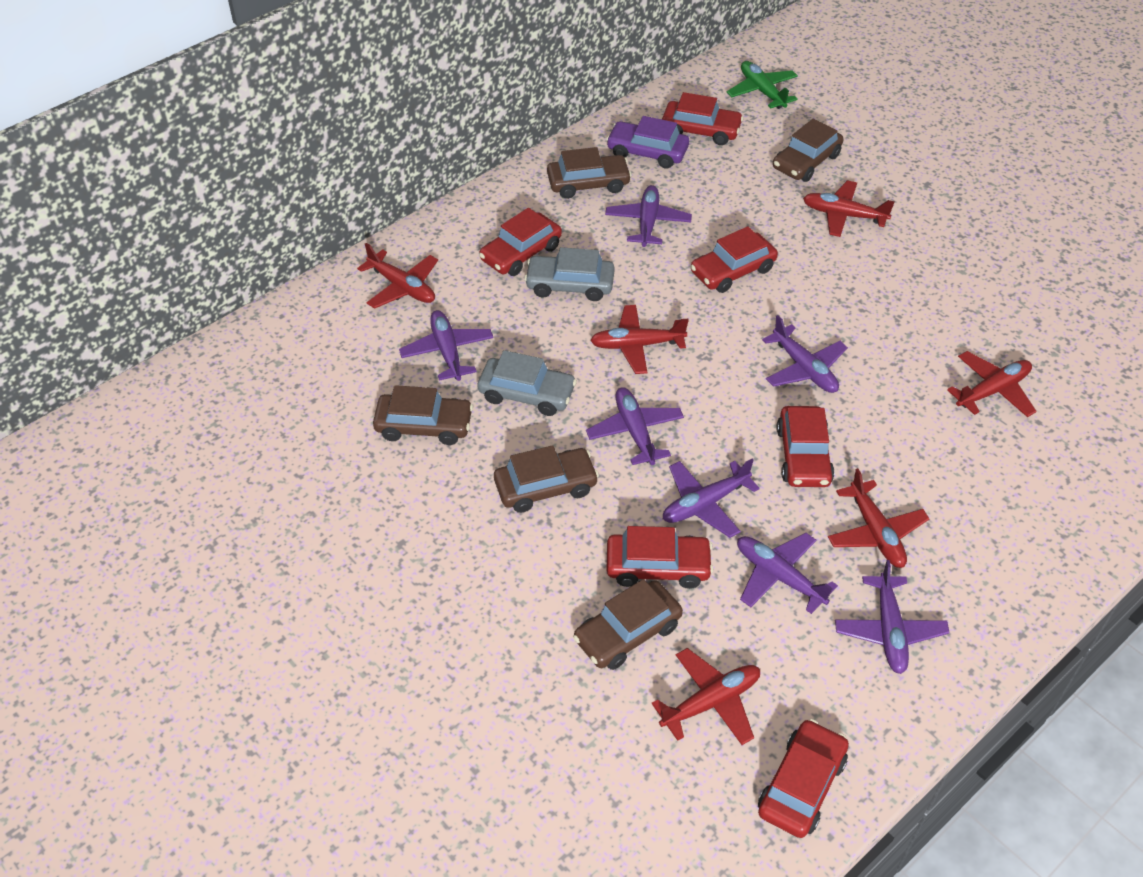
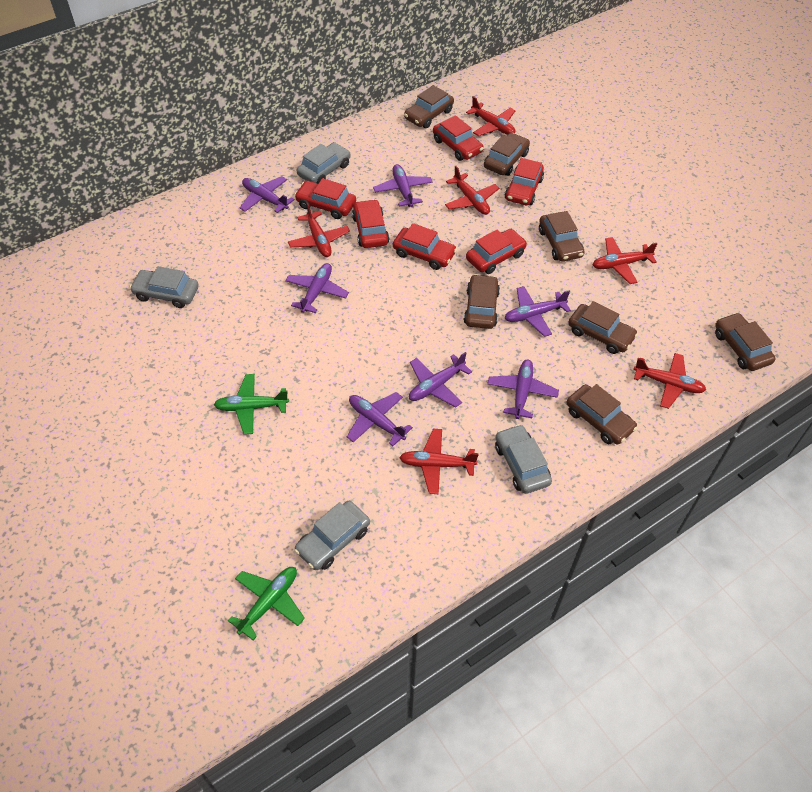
brown car: [373,385,473,445] [494,445,599,513] [547,147,632,199] [573,579,683,670] [773,119,843,182] = 5 -> [404,85,454,128] [464,274,500,329] [484,133,530,176] [539,211,585,262] [567,384,637,445] [568,301,638,354] [715,313,776,371] = 7
green plane: [727,61,798,109] = 1 -> [214,374,289,434] [228,567,305,640] = 2
grey car: [478,350,577,416] [524,247,615,301] = 2 -> [130,266,199,308] [294,501,370,570] [296,142,351,184] [495,424,552,494] = 4
purple car: [606,116,689,169] = 1 -> none = 0

